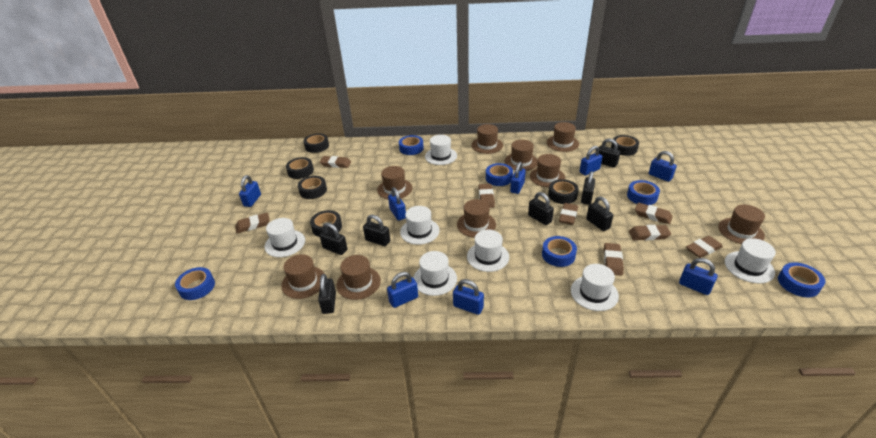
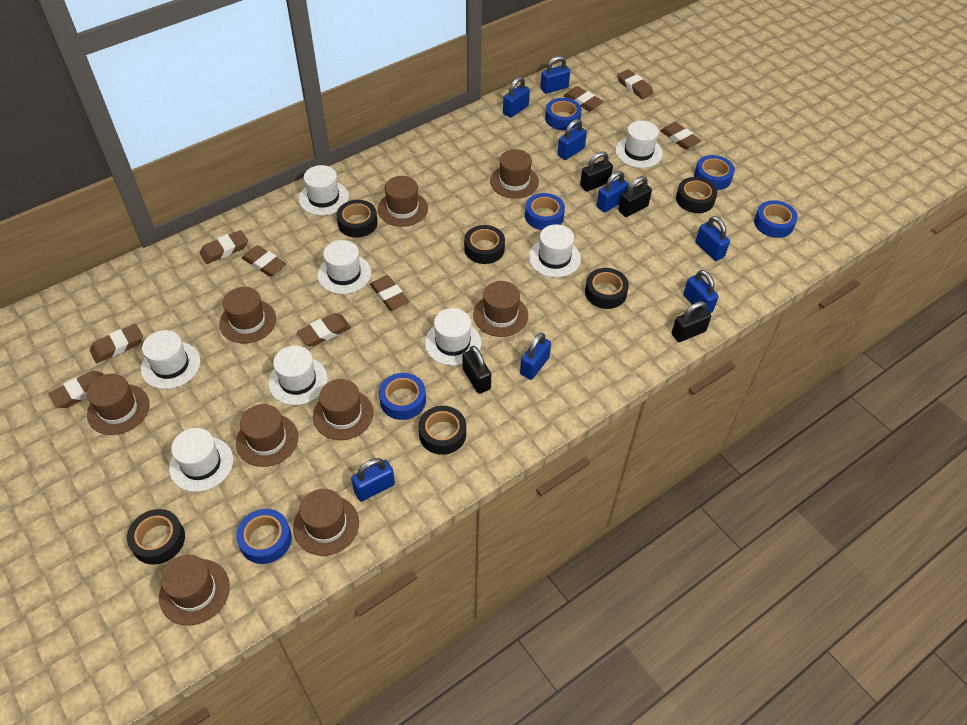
black padlock: [318,274,336,314] [319,223,347,255] [363,215,390,246] [528,192,554,225] [581,171,595,205] [586,197,613,231] [599,138,620,168] = 7 -> [463,346,491,394] [580,152,613,192] [618,176,652,217] [672,301,711,342] = 4
brown eraser: [235,213,270,233] [320,156,351,168] [478,184,495,208] [559,203,578,225] [604,243,624,276] [629,225,671,240] [635,203,673,224] [686,236,723,258] = 8 -> [49,371,104,408] [90,324,143,363] [200,230,248,264] [242,245,286,277] [297,313,351,346] [370,275,409,311] [563,86,604,111] [617,69,654,99] [660,122,701,149] = 9
white hat: [265,218,305,257] [400,206,440,245] [413,251,457,296] [425,135,457,165] [467,230,509,272] [571,264,619,311] [725,238,776,283] = 7 -> [141,330,201,389] [169,428,233,492] [268,346,328,405] [299,165,349,216] [317,240,371,294] [425,308,481,366] [528,224,581,278] [615,120,663,168] = 8

